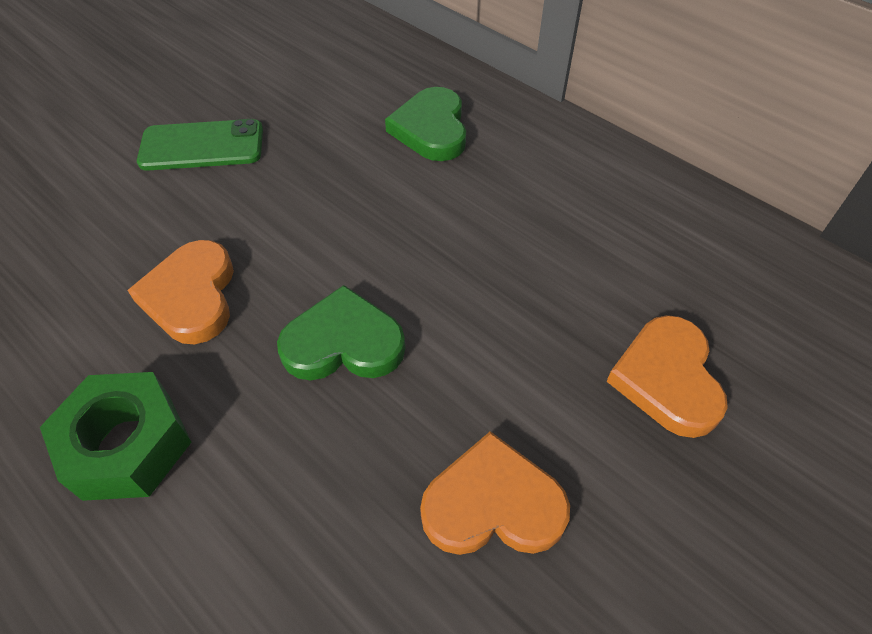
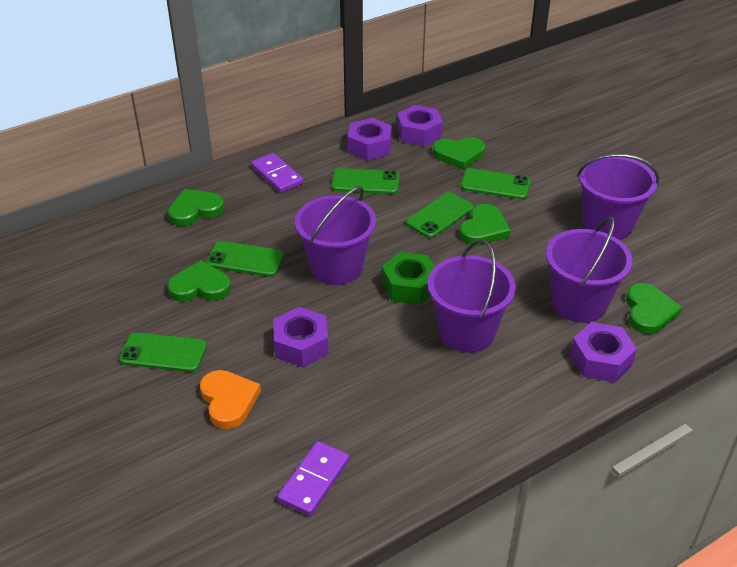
green heart: [277,285,405,380] [385,87,466,161] = 2 -> [167,260,231,302] [168,189,224,226] [432,137,485,170] [459,204,511,246] [626,283,682,334] = 5
green phone: [137,119,263,171] = 1 -> [119,332,207,372] [206,241,284,277] [331,168,400,194] [406,192,474,238] [460,168,530,200] = 5
orange heart: [128,240,234,344] [420,431,570,555] [606,315,728,438] = 3 -> [200,370,261,429] = 1
purple bucket: none = 0 -> [295,186,376,285] [428,239,516,352] [546,217,633,323] [577,154,659,240] = 4
purple domino: none = 0 -> [251,153,304,193] [277,441,349,516] = 2
purple nut: none = 0 -> [273,307,329,367] [348,118,392,161] [397,105,443,146] [570,322,637,382] = 4

